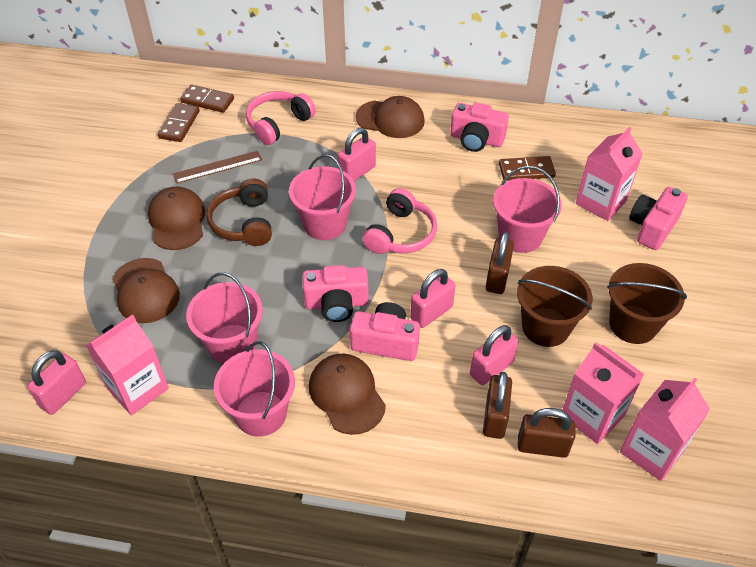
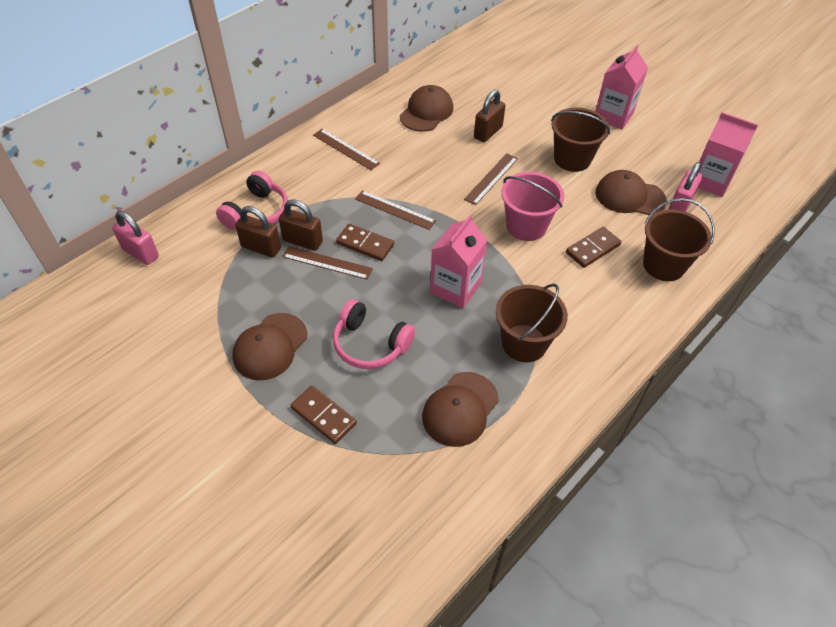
brown bucket: [517,266,592,347] [607,263,687,344] = 2 -> [496,283,568,362] [551,107,610,172] [643,198,715,281] = 3
brown headphones: [206,178,272,246] = 1 -> none = 0
brown ruler: [173,151,262,184] = 1 -> [282,246,373,280] [313,129,380,170] [355,190,436,230] [464,153,518,205] = 4
pink bucket: [186,272,263,364] [214,341,295,437] [289,154,356,240] [493,166,562,253] = 4 -> [501,172,564,241] = 1
pink camera: [302,265,369,322] [350,302,420,361] [450,103,509,152] [629,187,688,250] = 4 -> none = 0
pink carton: [86,314,169,416] [563,342,644,444] [576,127,643,221] [620,378,710,481] = 4 -> [430,214,488,308] [595,45,648,129] [698,112,758,197] = 3
pink padlock: [27,350,86,415] [338,128,376,181] [410,269,455,328] [470,325,519,385] = 4 -> [112,211,159,265] [668,162,703,212] = 2

